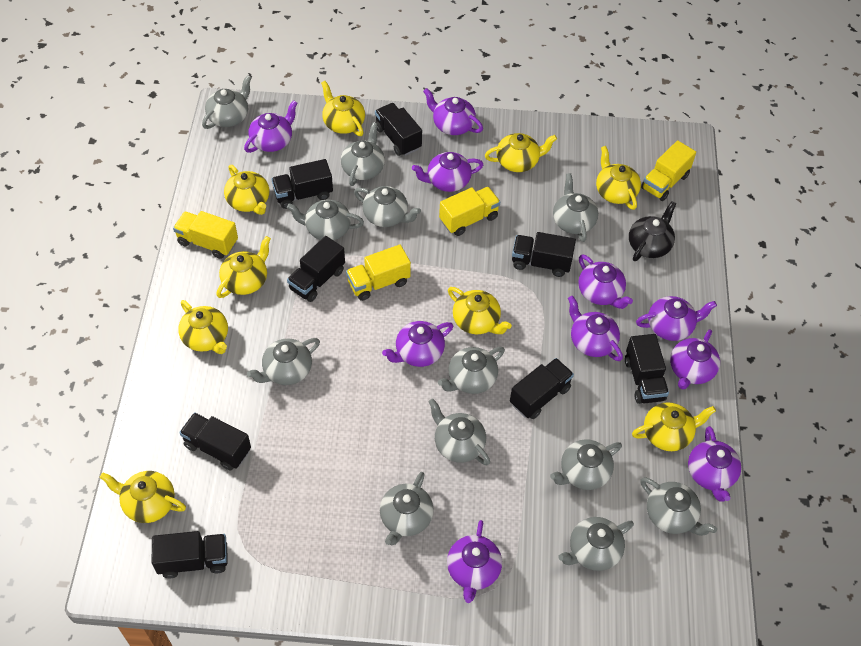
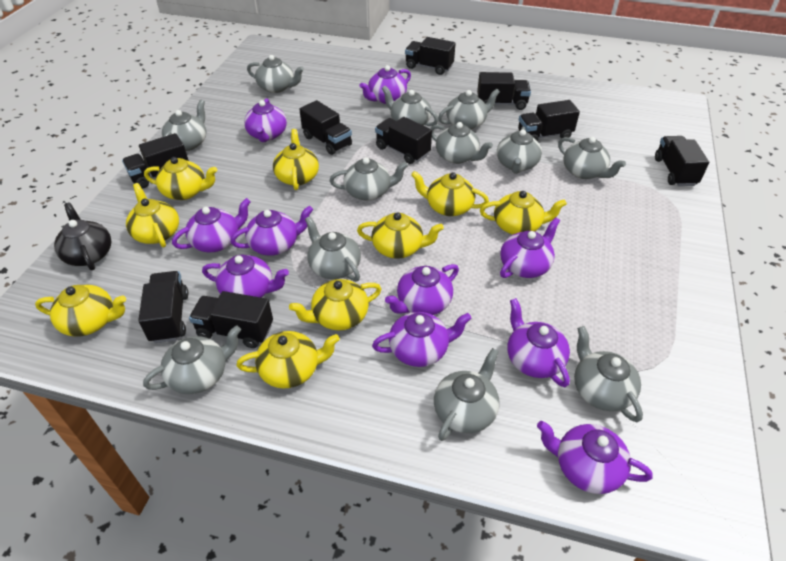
black truck: [151,531,228,578] [179,412,251,471] [271,159,333,209] [287,236,345,302] [375,103,422,156] [510,358,574,419] [512,232,576,277] [625,334,669,404] = 8 -> [122,133,189,189] [138,271,189,343] [189,291,273,348] [299,100,352,155] [375,117,432,164] [405,37,456,75] [477,72,531,110] [518,100,580,141] [655,136,709,186] = 9
yellow truck: [173,211,238,259] [346,245,411,301] [439,187,500,236] [641,140,696,201] = 4 -> none = 0

